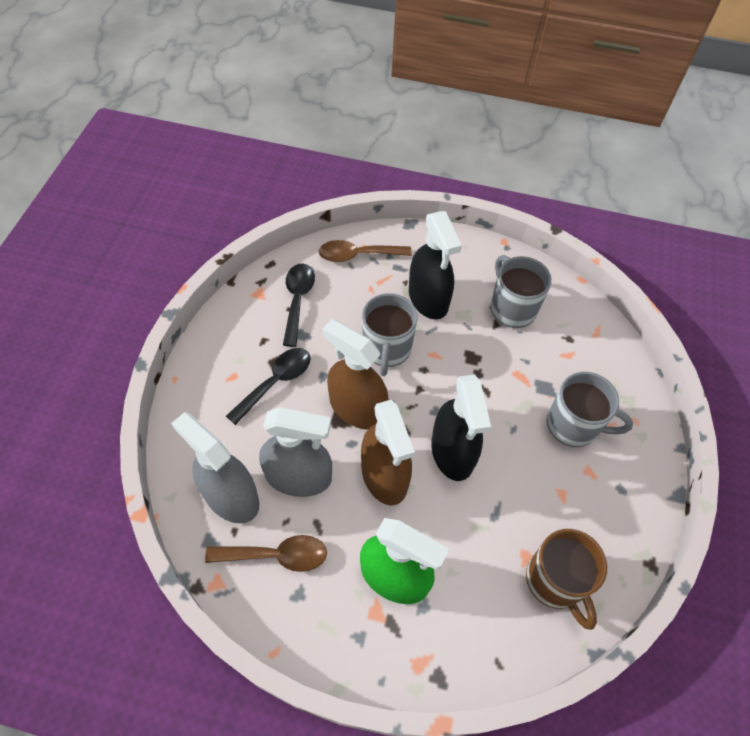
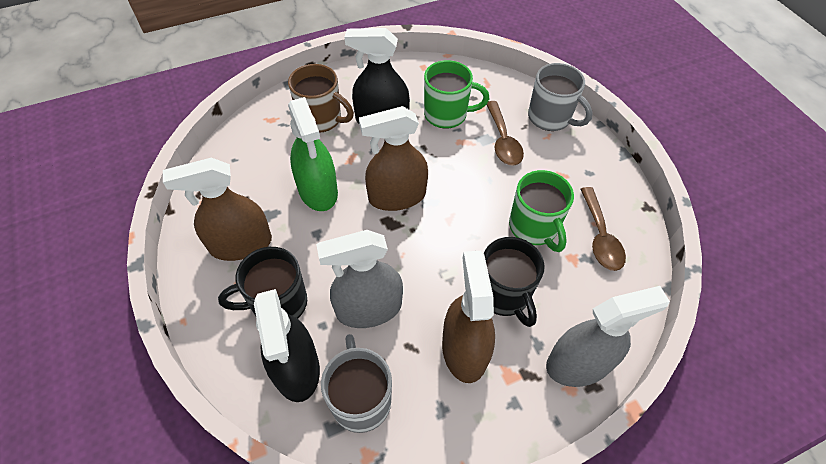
black mug: none = 0 -> [218,247,307,319] [484,237,545,327] = 2
black spoon: [226,348,311,425] [283,264,315,347] = 2 -> none = 0
brown spray bottle: [322,319,389,430] [361,399,415,505] = 2 -> [163,158,272,261] [359,106,428,211] [442,251,495,383] = 3
green mug: none = 0 -> [424,60,489,129] [509,170,574,252] = 2
grey mug: [362,293,418,376] [490,255,552,328] [547,372,633,447] = 3 -> [321,334,392,433] [528,63,593,131] = 2

